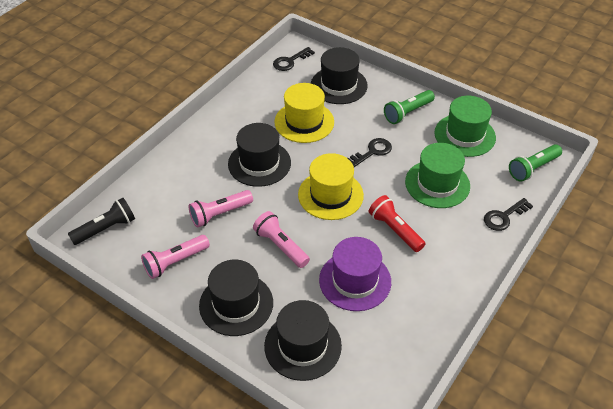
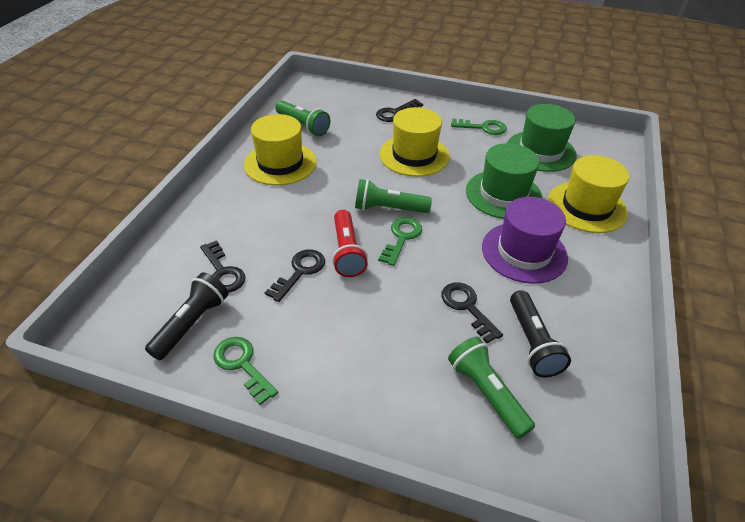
black flashlight: [68,198,135,245] = 1 -> [145,272,228,360] [510,290,571,377] = 2
black hat: [199,260,273,336] [228,123,291,187] [264,300,342,381] [311,47,368,104] = 4 -> none = 0
black key: [273,47,315,71] [348,138,392,167] [484,198,533,231] = 3 -> [200,240,246,293] [265,249,325,302] [376,99,423,122] [441,282,503,343] = 4
green flashlight: [384,90,435,124] [509,144,562,182] = 2 -> [275,101,330,136] [355,179,432,213] [448,337,535,439] = 3
green key: none = 0 -> [213,337,278,405] [378,217,422,266] [451,118,507,135] = 3
pink flashlight: [141,235,210,279] [189,190,253,228] [253,211,310,268] = 3 -> none = 0
yellow hat: [274,83,334,143] [298,153,364,220] = 2 -> [244,114,317,186] [379,107,450,177] [548,155,629,233] = 3

